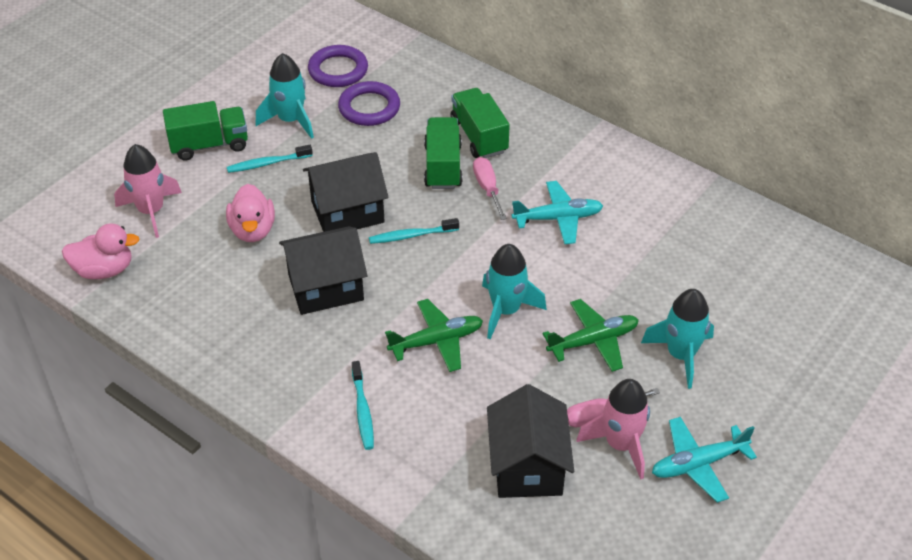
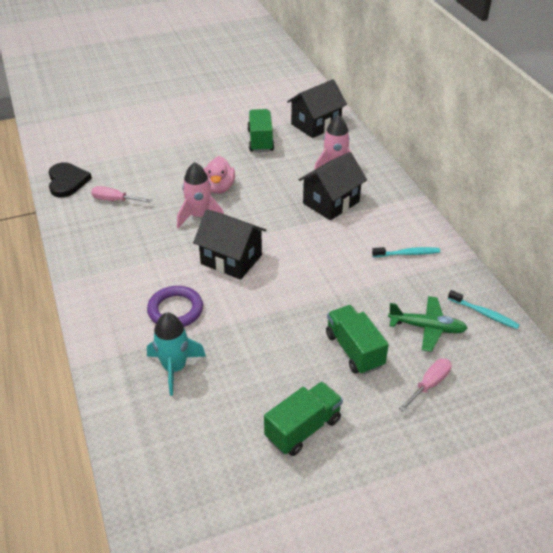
black heart: none = 0 -> [49,162,92,198] = 1
green plane: [385,299,483,372] [543,299,639,372] = 2 -> [388,296,468,352] = 1
pink duck: [62,224,140,279] [226,184,275,242] = 2 -> [204,156,235,194] = 1
purple ring: [308,45,368,87] [338,81,400,126] = 2 -> [147,286,203,327] = 1
turquoise plane: [512,181,603,244] [652,417,757,503] = 2 -> none = 0
turquoise rocket: [256,53,314,139] [482,244,547,339] [641,289,714,389] = 3 -> [147,313,206,396] = 1
turquoise toothbrush: [227,145,313,173] [352,361,374,450] [369,218,459,244] = 3 -> [372,247,440,257] [448,290,520,329] = 2

